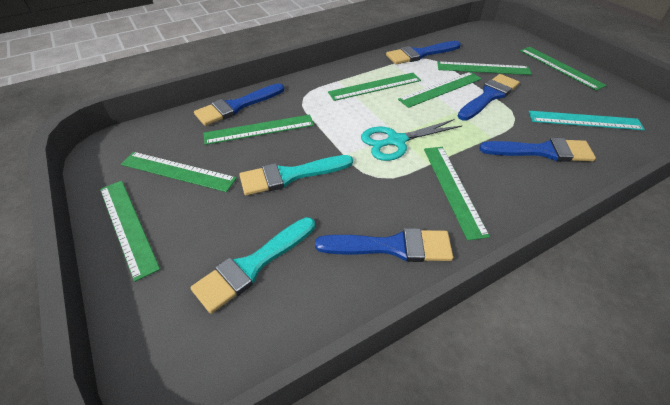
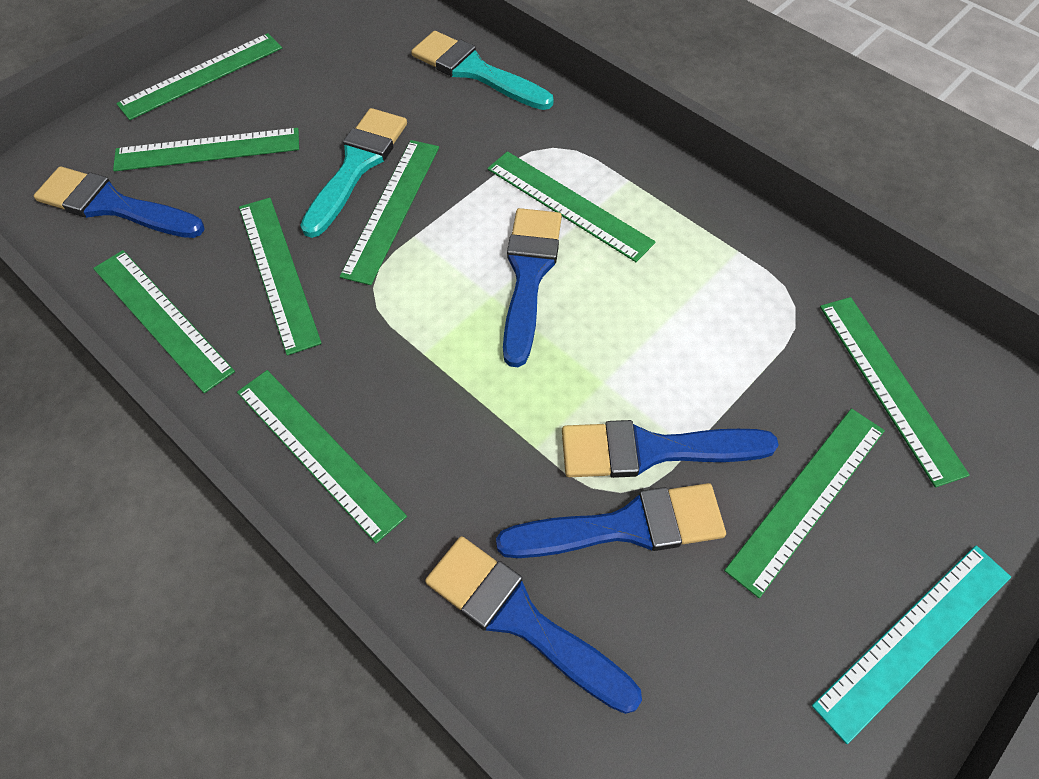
green ruler: [100,181,160,282] [121,152,237,192] [203,115,314,145] [328,73,421,101] [398,72,482,108] [424,147,490,241] [437,62,532,75] [520,47,607,91] = 8 -> [93,250,235,393] [113,128,299,172] [116,33,282,120] [237,370,407,543] [239,198,322,355] [340,140,439,285] [487,151,656,262] [724,408,885,598] [820,297,970,487] = 9
turquoise scissors: [361,119,463,161] = 1 -> none = 0

